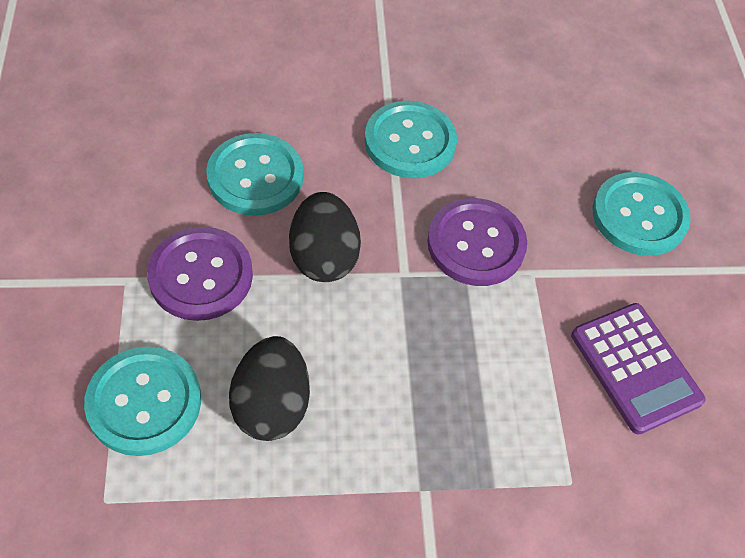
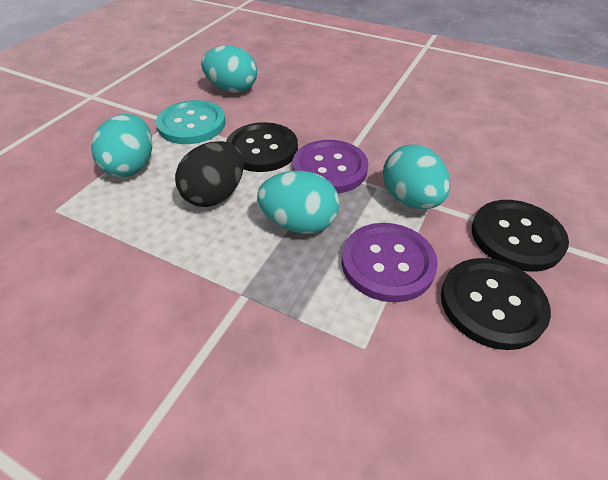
black button: none = 0 -> [226,122,298,172] [441,258,551,350] [472,200,569,272] = 3
black egg: [229,336,310,441] [289,192,361,282] = 2 -> [175,141,244,207] = 1
purple calculator: [571,303,705,435] = 1 -> none = 0
turquoise button: [84,346,201,456] [206,133,303,216] [365,101,457,178] [593,172,691,256] = 4 -> [156,100,226,144] = 1
turquoise egg: none = 0 -> [91,114,152,177] [201,46,257,93] [257,171,339,234] [383,144,450,209] = 4

